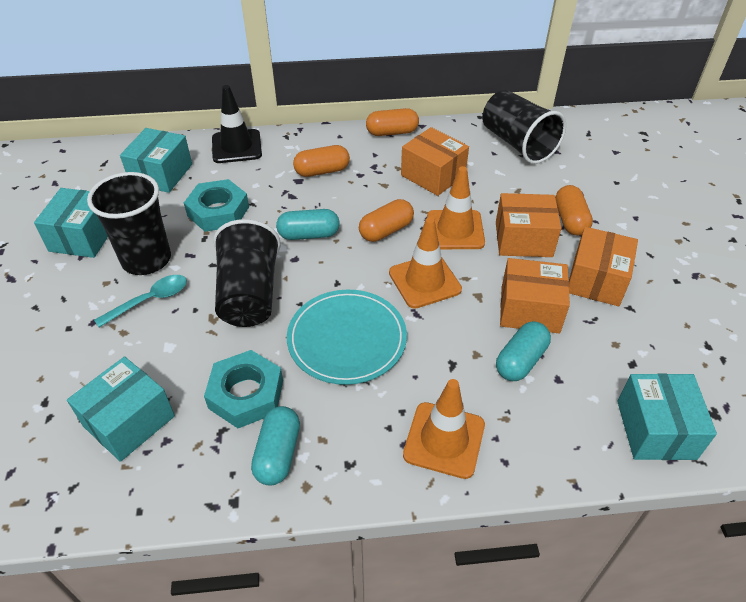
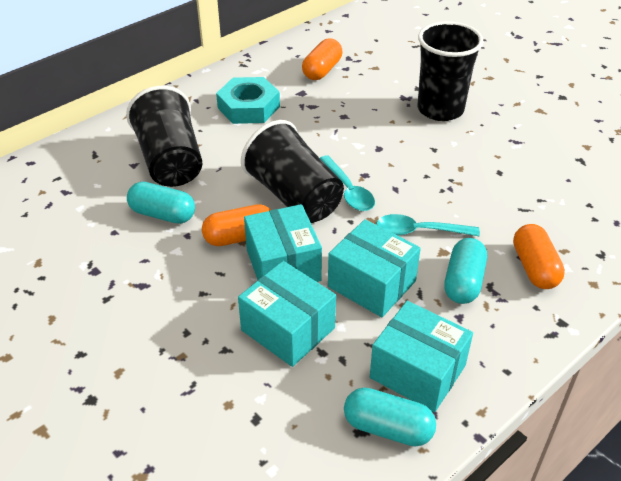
black traffic cone: [212,85,262,163] = 1 -> none = 0
orange box: [401,127,469,196] [496,193,562,257] [500,258,570,333] [569,227,638,306] = 4 -> none = 0
orange capsule: [293,145,350,177] [359,199,414,242] [366,108,419,136] [555,185,593,236] = 4 -> [202,204,271,246] [302,38,342,80] [513,224,565,289] = 3
orange traffic cone: [389,217,462,309] [403,379,485,479] [427,166,485,249] = 3 -> none = 0
turquoise nut: [184,179,249,232] [204,350,283,428] = 2 -> [216,77,280,124] = 1
turquoise plate: [287,290,407,385] = 1 -> none = 0
turquoise spoon: [94,275,187,327] = 1 -> [320,155,375,211] [376,214,480,236] = 2

